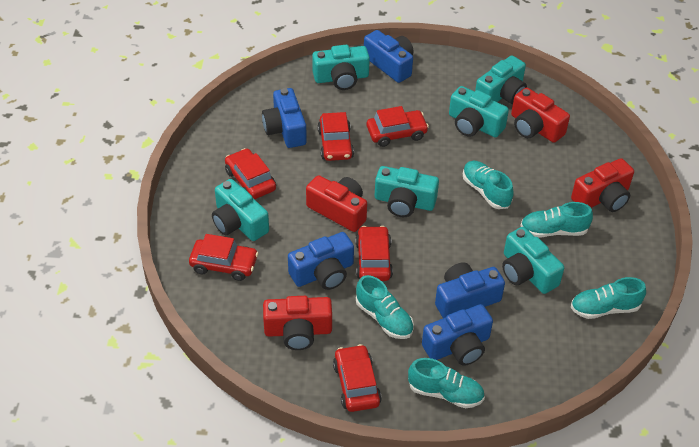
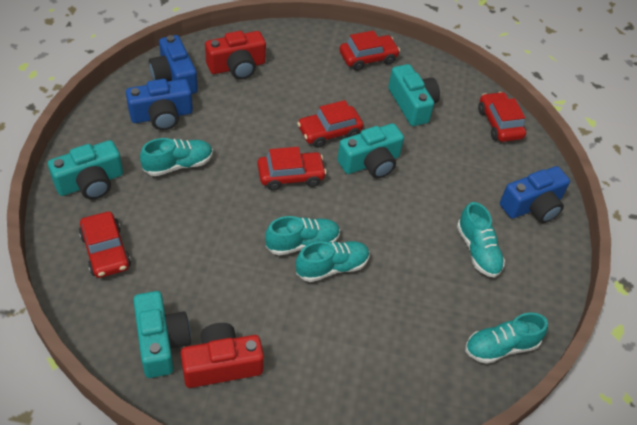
blue camera: [262,88,307,148] [288,232,354,290] [364,30,414,83] [422,304,493,366] [435,262,505,318] = 5 -> [126,79,193,130] [149,35,198,94] [500,166,570,223] = 3
red camera: [263,296,332,350] [306,175,367,232] [511,87,570,143] [571,158,634,212] = 4 -> [181,323,264,388] [205,31,266,79] = 2
red car: [189,234,258,281] [225,148,276,199] [318,112,354,161] [333,344,382,412] [355,226,393,281] [367,106,429,147] = 6 -> [79,212,131,278] [257,147,327,191] [297,100,364,148] [339,30,400,71] [478,92,526,142] = 5
turquoise camera: [212,179,269,241] [312,45,370,90] [375,166,439,217] [449,86,509,138] [475,55,527,104] [502,227,564,294] = 6 -> [48,140,123,199] [133,291,191,378] [337,123,404,178] [388,64,440,126] = 4

